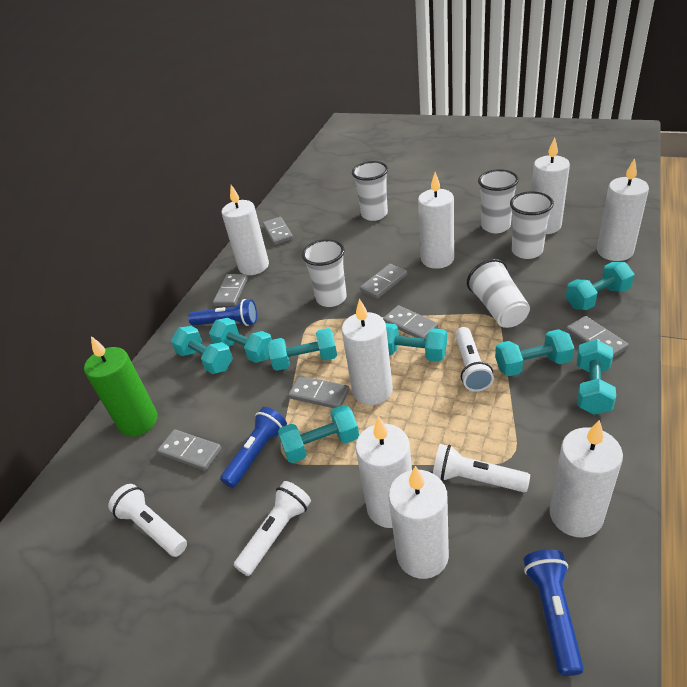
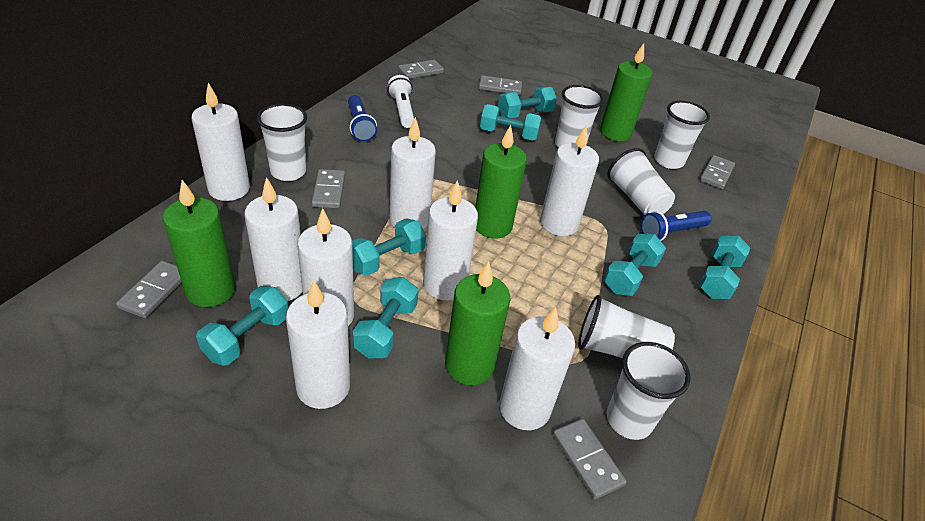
blue flashlight: [188,299,257,326] [220,407,287,488] [523,549,584,676] = 3 -> [348,95,377,142] [641,211,712,241] = 2
green candle: [84,336,158,437] = 1 -> [163,180,235,307] [445,262,510,385] [475,125,527,238] [600,43,653,142] = 4
grey domino: [157,429,221,471] [213,274,248,306] [263,217,293,245] [288,376,350,408] [360,264,407,299] [383,305,438,339] [566,316,629,357] = 7 -> [116,261,182,318] [312,169,345,208] [398,60,444,79] [479,75,522,95] [552,419,627,500] [700,155,735,189] = 6
turquoise dumbbell: [171,326,233,374] [209,318,272,363] [268,328,337,371] [278,405,359,463] [386,323,447,362] [495,329,574,376] [566,262,634,310] [577,339,616,415] = 8 -> [196,286,289,365] [352,218,426,276] [353,277,419,358] [480,104,541,141] [498,87,557,118] [604,234,666,296] [699,236,750,299] = 7
white cup: [302,239,347,307] [352,161,388,221] [467,259,530,328] [478,169,519,233] [510,192,554,259] = 5 -> [257,104,307,181] [555,85,604,148] [578,295,675,358] [607,148,675,215] [607,342,691,440] [654,101,710,169] = 6
white flashlight: [108,484,187,557] [234,481,311,576] [433,444,530,492] [455,327,494,392] = 4 -> [388,75,414,128] = 1

